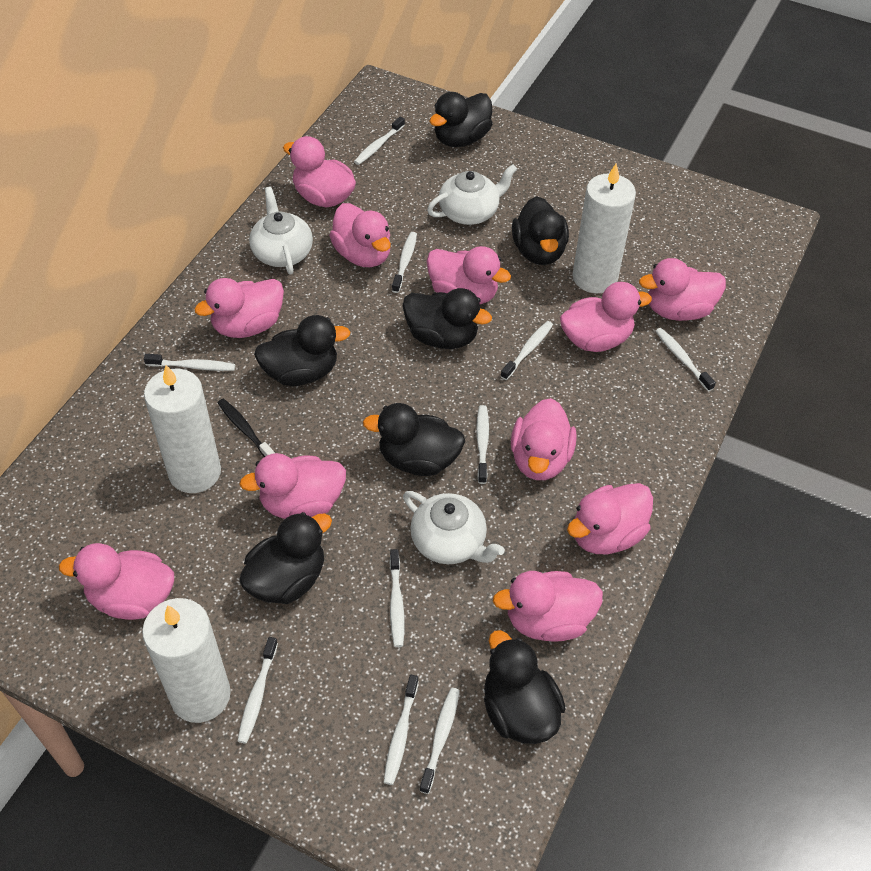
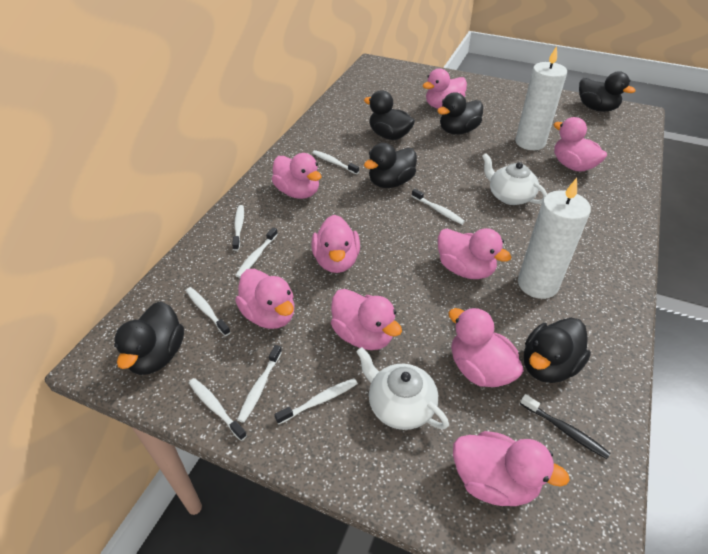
black duck: [239,512,332,604] [254,315,350,386] [363,403,465,476] [402,288,492,349] [429,92,492,147] [484,630,565,744] [512,196,569,265] = 7 -> [114,301,184,375] [364,90,415,140] [364,143,417,188] [437,92,483,135] [524,318,591,383] [579,71,636,112] = 6
pink duck: [59,543,174,620] [194,278,284,338] [239,453,346,519] [283,136,356,208] [329,203,391,267] [427,246,511,304] [493,571,603,642] [511,398,577,480] [560,282,652,352] [567,483,653,554] [639,258,726,321] = 11 -> [235,269,295,329] [272,153,321,199] [311,215,360,273] [331,289,402,350] [423,68,467,109] [438,228,511,279] [448,307,524,387] [453,431,570,506] [553,117,607,172] = 9
white candle: [142,598,231,723] [144,365,221,493] [572,163,636,294] = 3 -> [515,46,567,150] [518,178,591,299] = 2
white teapot: [249,187,313,275] [403,491,505,564] [427,164,517,225] = 3 -> [356,347,449,430] [482,153,547,205] = 2
white toothbrush: [144,354,235,371] [238,637,278,744] [354,116,405,165] [384,675,419,785] [389,549,405,647] [392,232,417,293] [419,687,460,794] [476,405,489,484] [501,321,553,380] [655,328,716,391] = 10 -> [186,287,231,336] [189,378,247,441] [232,205,244,251] [235,227,278,278] [237,345,282,423] [274,378,358,424] [312,150,359,174] [412,189,465,224] = 8

